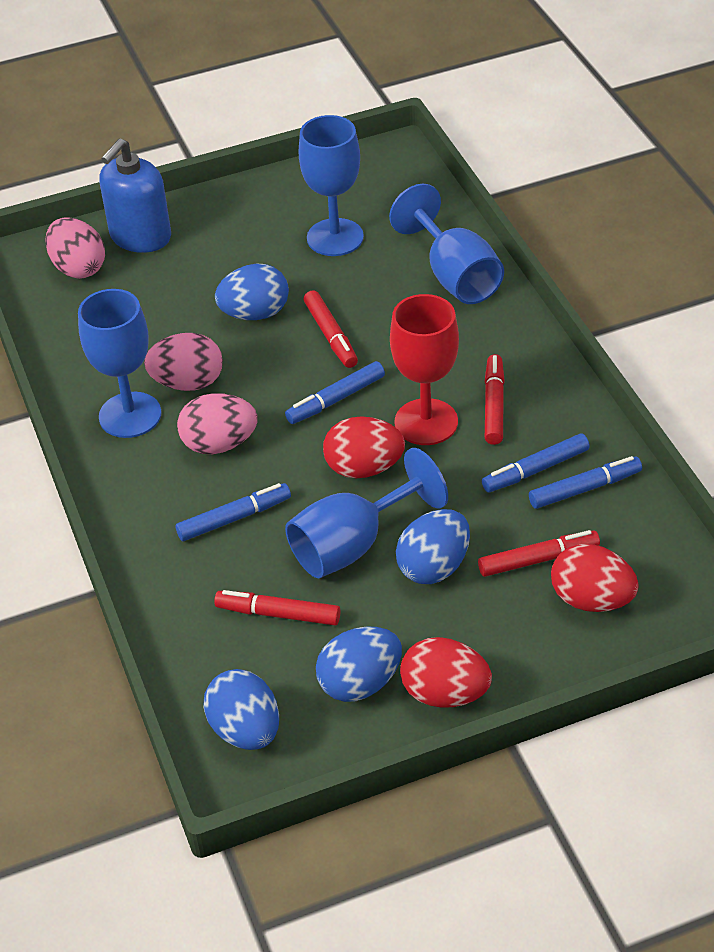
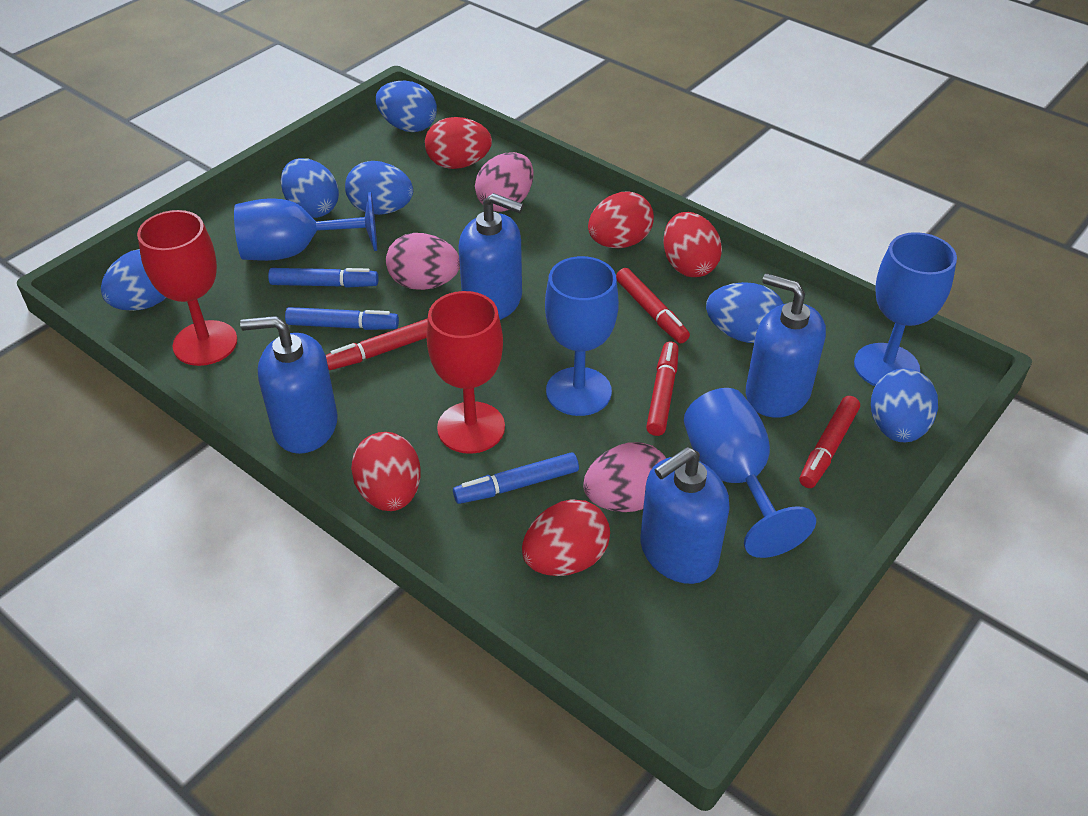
blue egg: [204,669,279,750] [215,263,289,320] [316,627,402,702] [396,509,470,584] = 4 -> [101,249,167,311] [281,158,339,218] [345,161,413,215] [376,80,437,132] [706,282,784,343] [871,368,938,442] = 6
blue marker: [175,483,291,541] [285,361,385,424] [482,433,590,492] [529,456,642,509] = 4 -> [268,268,378,288] [285,307,399,330] [453,452,579,504] = 3
blue soap dispenser: [99,138,171,253] = 1 -> [240,316,338,454] [458,193,523,320] [641,447,730,584] [746,273,826,418] = 4
red egg: [323,416,405,478] [400,637,492,708] [551,544,639,612] = 3 -> [351,432,421,511] [425,117,492,169] [522,499,610,576] [588,191,654,248] [663,212,722,277] = 5
red goblet: [390,294,459,445] = 1 -> [137,210,237,366] [427,291,505,454] = 2

